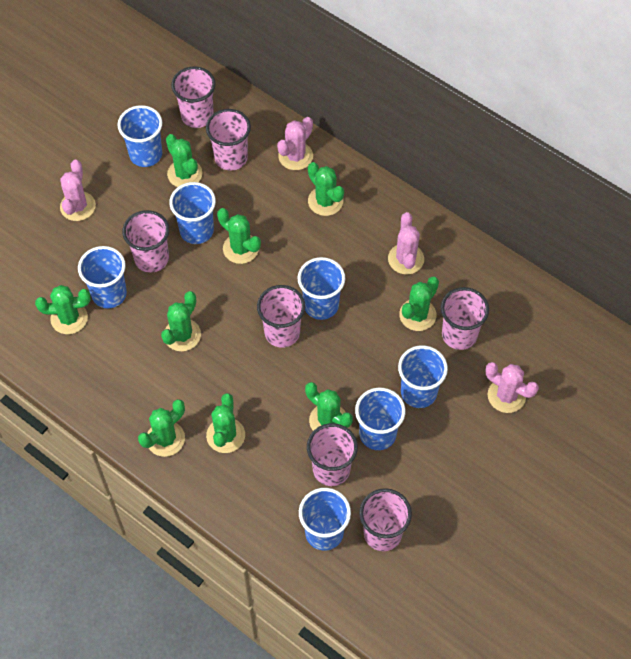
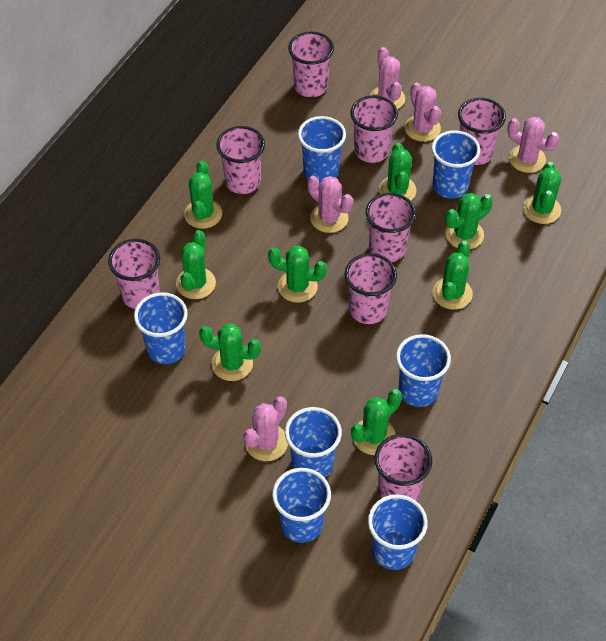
pink cactus: [60,160,96,221] [277,117,313,170] [388,212,424,275] [486,362,539,413] = 4 -> [243,397,288,461] [307,176,353,233] [370,47,405,109] [405,82,441,142] [507,117,559,173] = 5
pink cup: [122,210,169,273] [171,66,216,128] [206,109,251,171] [257,285,305,348] [307,423,358,486] [359,488,412,551] [441,287,489,350] = 7 -> [108,239,160,309] [216,126,265,194] [288,32,334,97] [345,253,397,324] [350,95,398,163] [366,193,416,262] [375,434,432,501] [458,98,506,165] = 8

